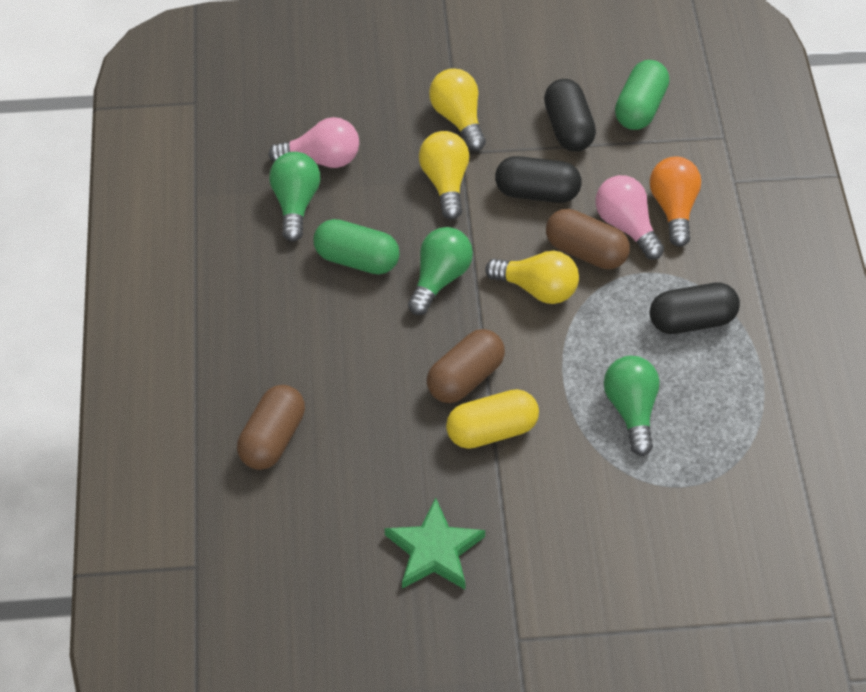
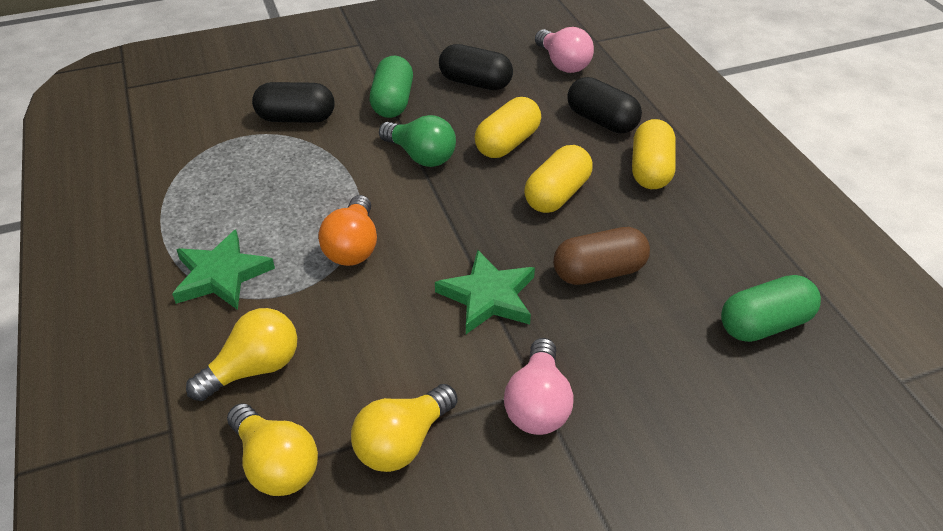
brown capsule: [237,385,305,470] [427,329,505,403] [546,209,630,269] = 3 -> [553,227,650,285] = 1
green light bulb: [269,152,320,242] [408,227,473,315] [604,356,660,456] = 3 -> [379,115,456,167] = 1
green star: [385,498,485,589] = 1 -> [172,229,275,310] [435,250,535,334] = 2
yellow capsule: [446,389,539,449] = 1 -> [475,97,541,158] [524,145,593,213] [632,119,676,189] = 3

